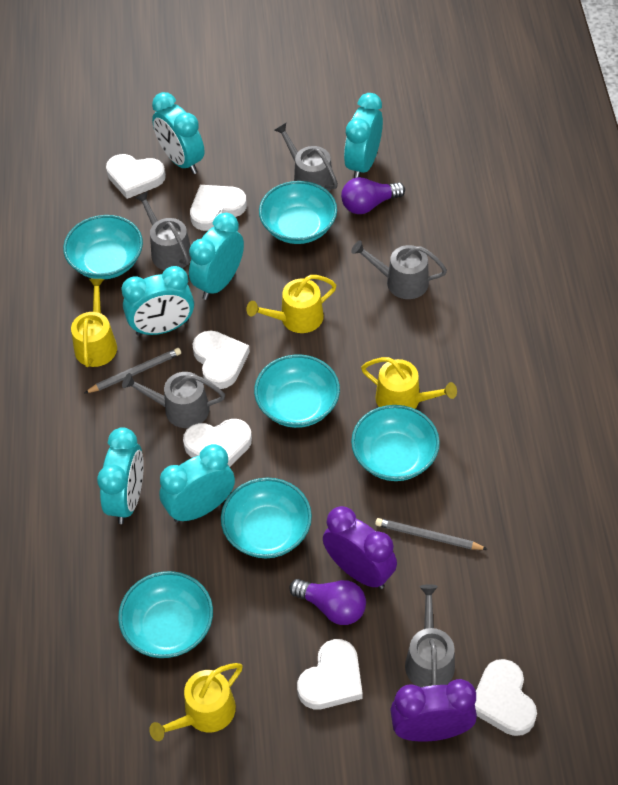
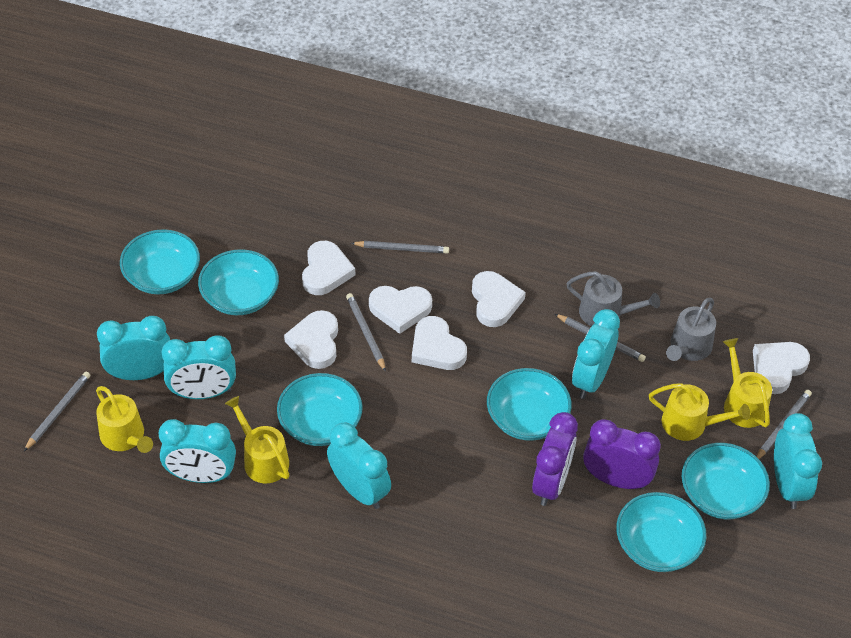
grey pencil: [85,348,181,393] [375,518,488,550] = 2 -> [24,372,90,451] [346,293,386,372] [351,241,449,254] [555,314,646,362] [756,390,812,459] = 5
grey watering can: [122,372,225,428] [135,191,191,270] [275,123,338,192] [351,240,447,299] [405,584,455,688] = 5 -> [566,271,660,326] [666,298,716,361] = 2
purple light bulb: [289,579,366,625] [341,177,405,214] = 2 -> none = 0

